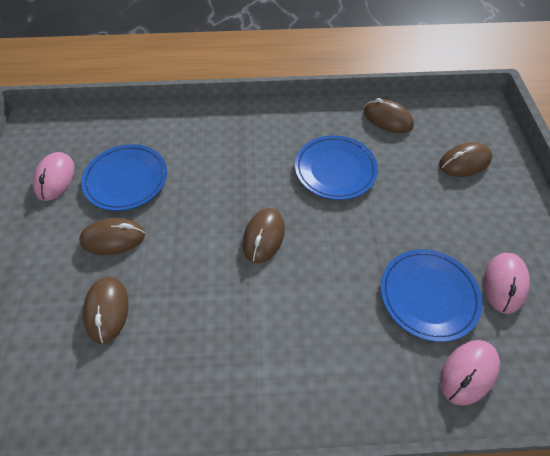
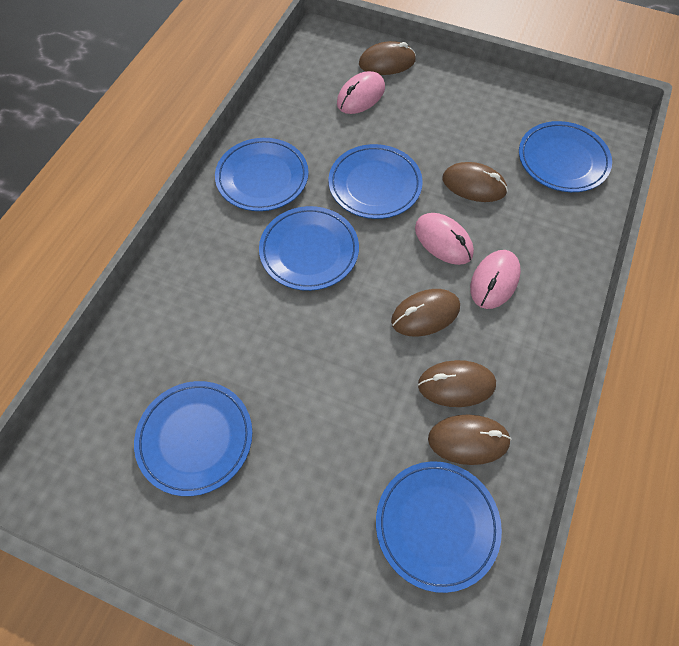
blue plate: [81,144,167,211] [295,135,378,200] [381,249,483,342] = 3 -> [134,381,252,496] [215,138,309,211] [259,206,359,291] [328,144,423,219] [376,461,502,593] [519,121,612,192] = 6

